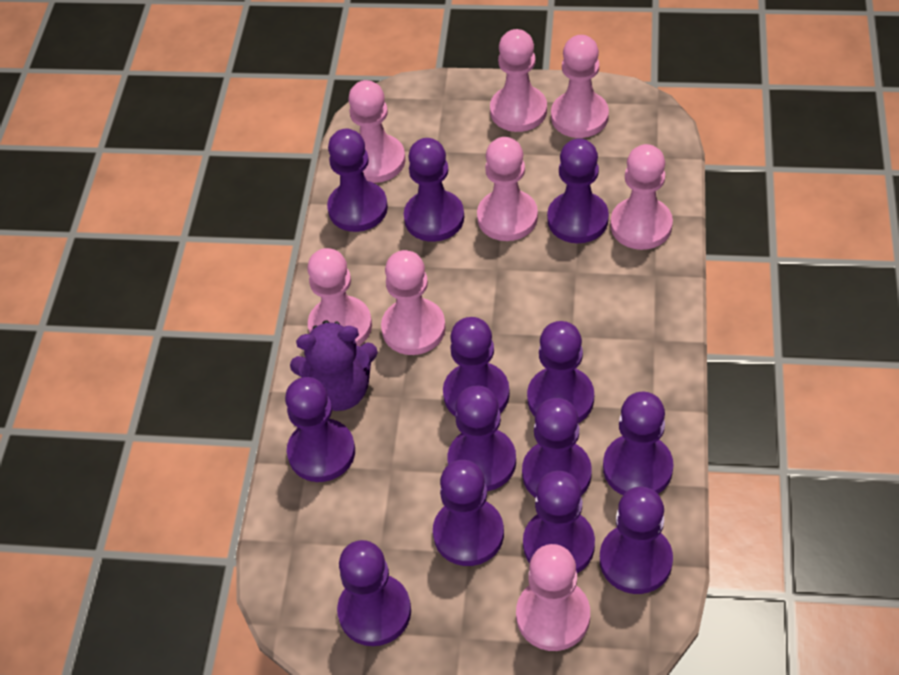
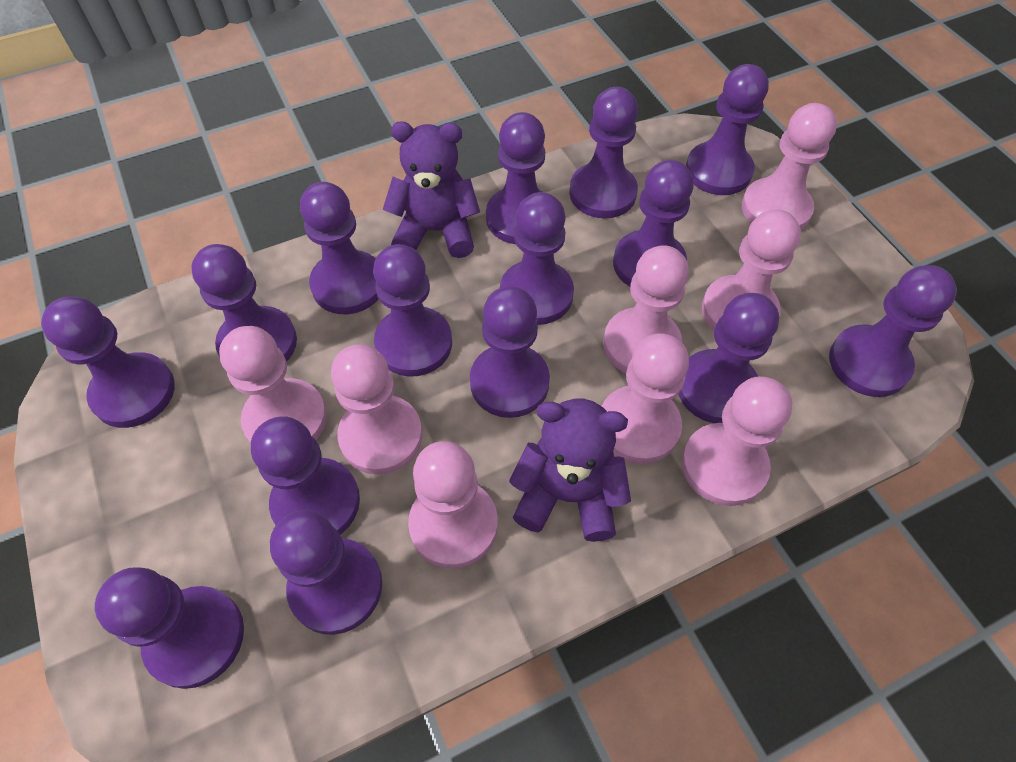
purple pawn: [285,377,355,482] [327,129,388,232] [337,540,411,646] [404,138,464,242] [433,460,504,566] [443,317,510,417] [447,386,516,491] [522,398,592,498] [523,471,595,573] [527,321,594,423] [547,138,609,243] [600,487,673,594] [603,392,673,495] = 13 -> [41,297,175,428] [95,567,244,689] [191,244,297,361] [251,416,360,535] [270,510,382,635] [300,182,378,314] [373,244,452,377] [470,286,550,418] [486,112,545,244] [500,192,574,325] [569,87,638,218] [613,160,694,286] [679,293,779,423] [686,64,769,195] [829,265,957,397] = 15
purple teddy bear: [290,320,378,411] = 1 -> [383,121,480,258] [509,398,631,542] = 2

